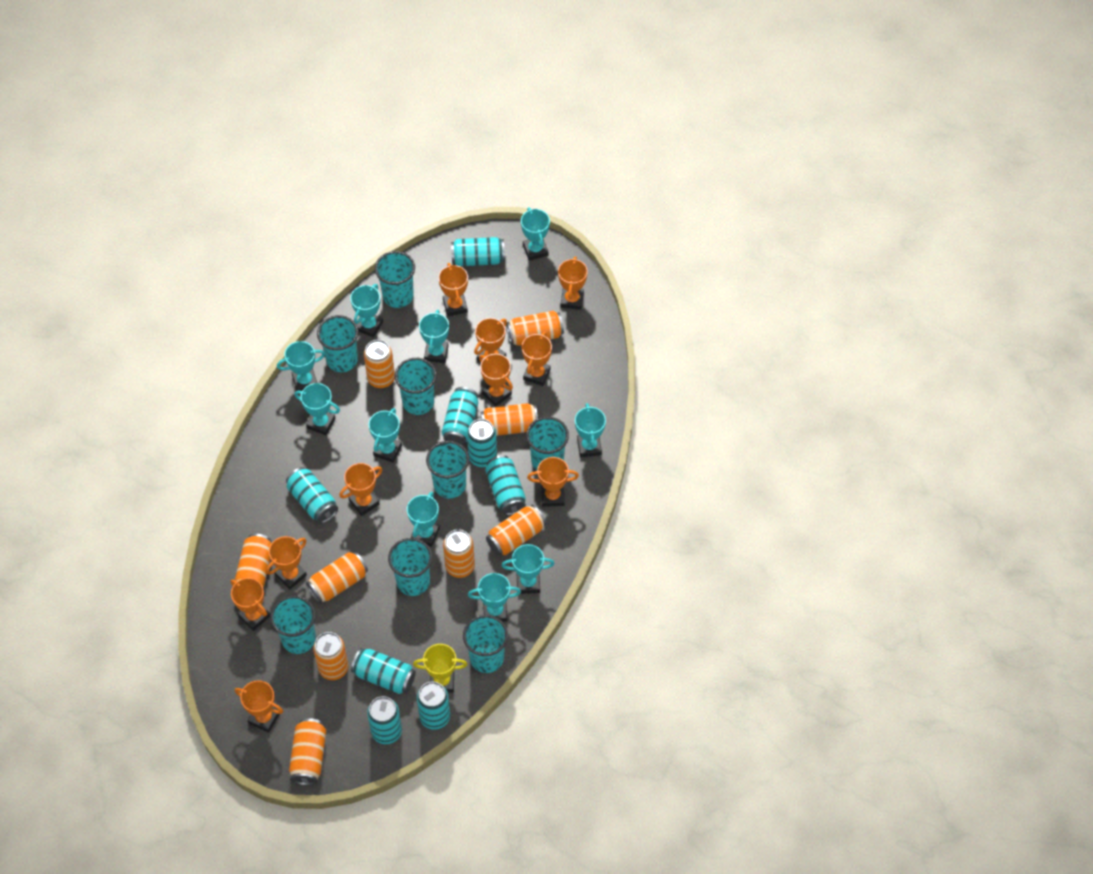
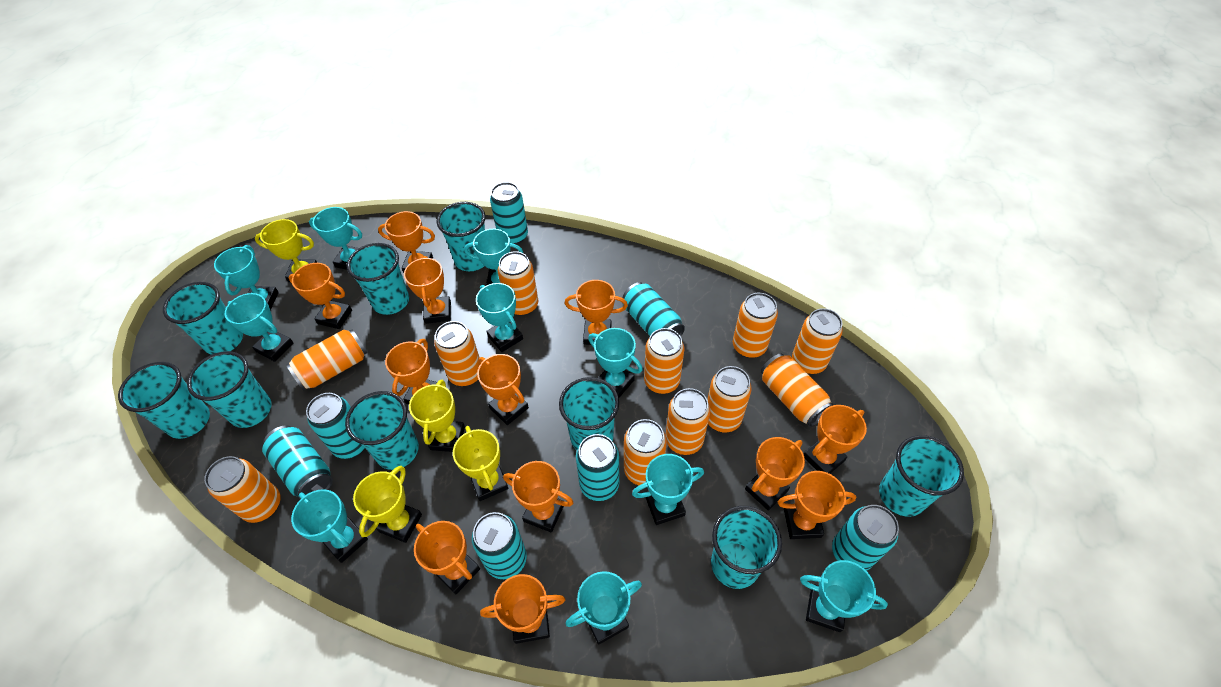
orange can: [235,534,271,587] [289,718,326,785] [306,552,368,603] [313,632,348,680] [364,340,395,389] [443,529,475,578] [481,403,538,436] [486,505,546,556] [506,311,564,346] = 9 -> [204,456,281,523] [286,330,367,391] [434,321,480,387] [498,251,538,316] [624,419,667,485] [644,328,684,394] [666,388,710,455] [707,366,752,433] [733,293,778,358] [761,353,833,427] [792,308,843,375] = 11
orange trophy: [230,578,270,631] [235,680,283,733] [266,536,307,589] [339,463,382,516] [438,263,468,316] [474,318,507,363] [479,354,513,407] [522,332,552,386] [527,457,579,507] [558,256,588,310] = 10 -> [289,263,352,329] [378,211,435,273] [385,339,437,404] [404,256,451,324] [414,521,480,594] [477,354,529,425] [480,574,565,644] [503,461,573,533] [564,280,628,345] [745,437,805,511] [778,471,856,539] [803,405,867,474] = 12
turquoise can: [286,467,338,523] [351,648,416,694] [367,696,402,744] [417,681,450,730] [442,387,478,445] [451,237,505,266] [467,419,497,467] [485,455,526,515] = 8 -> [262,426,333,499] [306,393,365,459] [472,512,527,579] [490,182,528,245] [576,434,619,501] [622,282,685,336] [832,505,899,571] = 7
turquoise cup: [270,596,316,654] [317,315,358,372] [375,251,415,308] [388,538,432,596] [395,358,437,415] [426,441,469,498] [463,615,508,673] [526,417,569,470] = 8 -> [118,362,210,439] [163,282,243,355] [187,351,272,428] [345,391,419,470] [347,243,409,315] [437,202,486,271] [559,377,619,450] [711,506,782,589] [879,435,964,517] = 9
yellow trophy: [413,644,468,693] = 1 -> [255,219,317,282] [353,466,422,543] [409,380,465,452] [453,426,508,501] = 4

